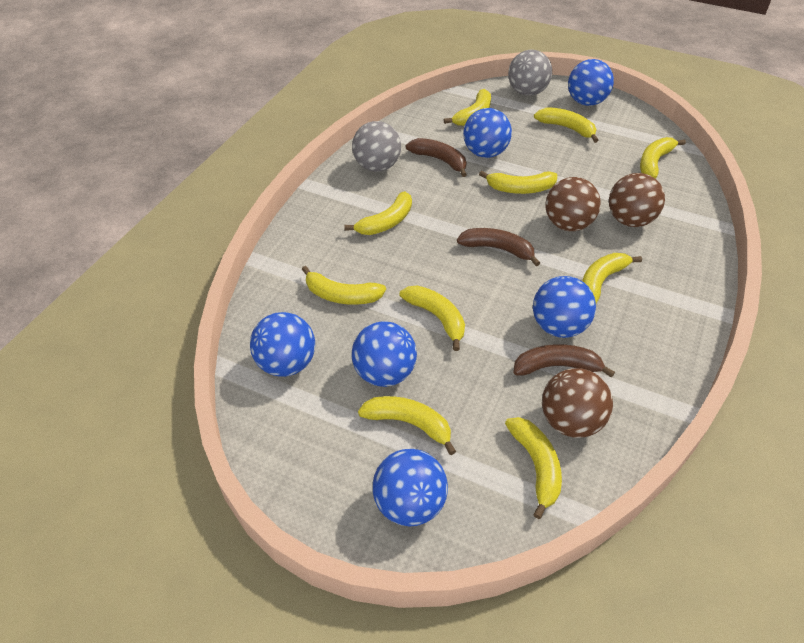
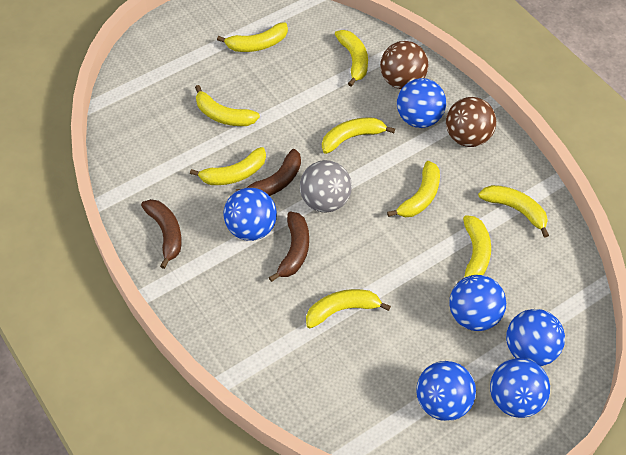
brown ball: [542,368,613,438] [546,177,601,231] [609,173,665,227] = 3 -> [380,41,428,89] [446,97,496,147] = 2
grey ball: [352,121,401,172] [508,50,552,96] = 2 -> [300,160,352,213] = 1
yellow banana: [302,266,386,305] [344,191,412,235] [358,396,456,455] [400,286,465,351] [444,89,491,126] [479,171,557,194] [505,417,562,519] [534,107,599,143] [582,253,642,303] [640,137,686,179] = 10 -> [190,147,266,185] [195,85,260,126] [217,22,288,52] [306,289,391,328] [322,117,395,154] [335,30,368,87] [387,161,440,217] [460,215,491,281] [478,185,549,238] = 9

